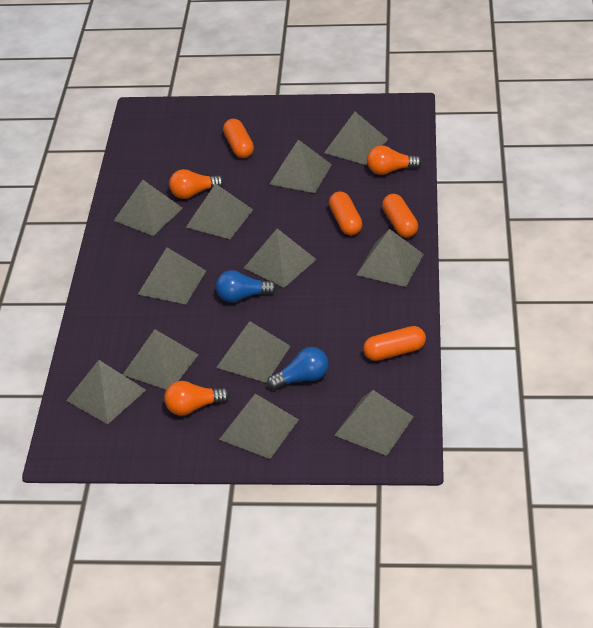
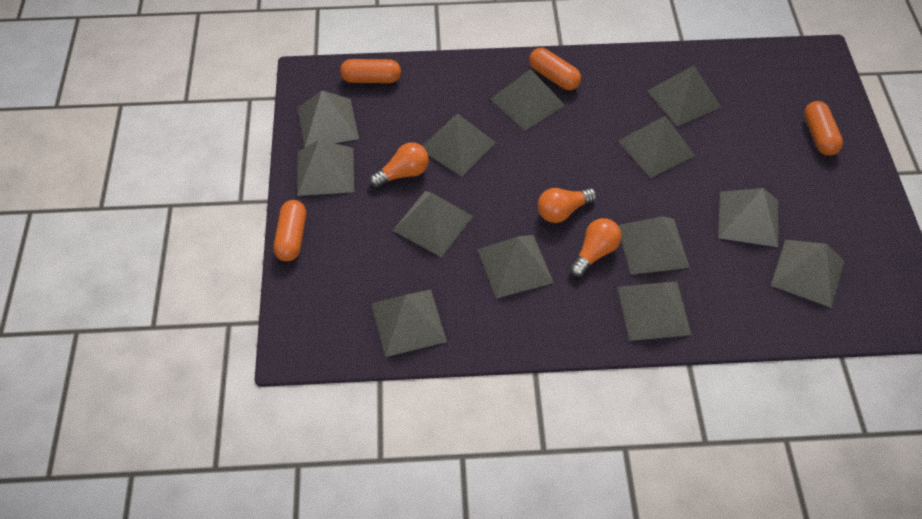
blue light bulb: [216,270,277,302] [267,347,329,390] = 2 -> none = 0
grey pyramid: [66,360,146,424] [114,180,183,236] [123,329,198,390] [138,247,206,304] [186,183,253,239] [216,321,291,383] [219,394,299,459] [244,229,317,288] [270,140,332,193] [324,112,388,165] [334,390,414,456] [356,229,424,287] = 12 -> [297,140,354,196] [298,90,359,148] [371,289,447,357] [393,191,473,257] [423,113,496,177] [477,235,554,299] [491,69,565,131] [617,282,691,341] [618,116,695,178] [618,216,690,275] [647,66,721,126] [718,188,778,247] [771,240,845,308] = 13

